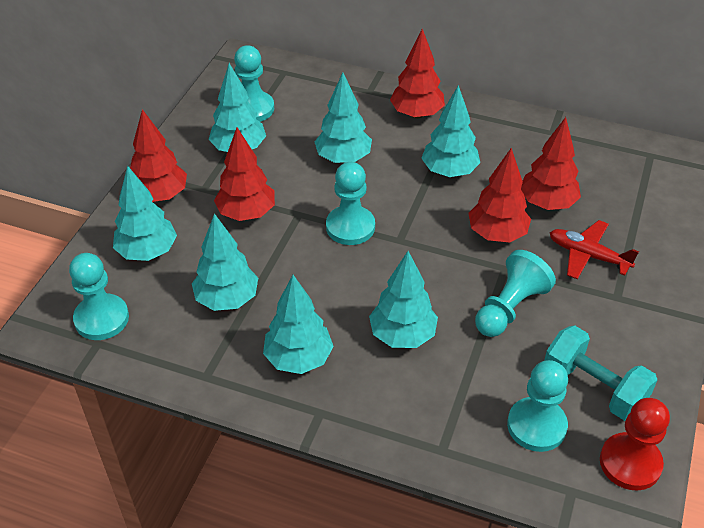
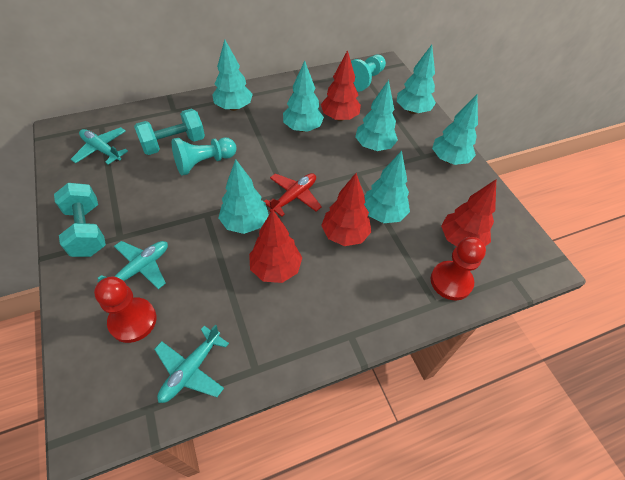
red pawn: [600,398,670,491] = 1 -> [94,277,156,343] [430,237,486,300] = 2
red tree: [130,109,187,202] [214,128,275,221] [390,28,445,119] [469,148,531,242] [521,117,581,210] = 5 -> [249,209,302,283] [321,50,361,121] [321,173,371,246] [441,180,496,247] = 4
turquoise dumbbell: [544,325,657,421] = 1 -> [54,183,106,257] [134,109,205,155] = 2
turquoise pawn: [69,253,129,340] [234,45,274,122] [326,162,375,245] [475,250,556,337] [507,360,568,452] = 5 -> [172,137,237,176] [351,55,386,92] = 2
turquoise plane: none = 0 -> [71,127,128,165] [97,241,168,289] [154,324,229,403] = 3

